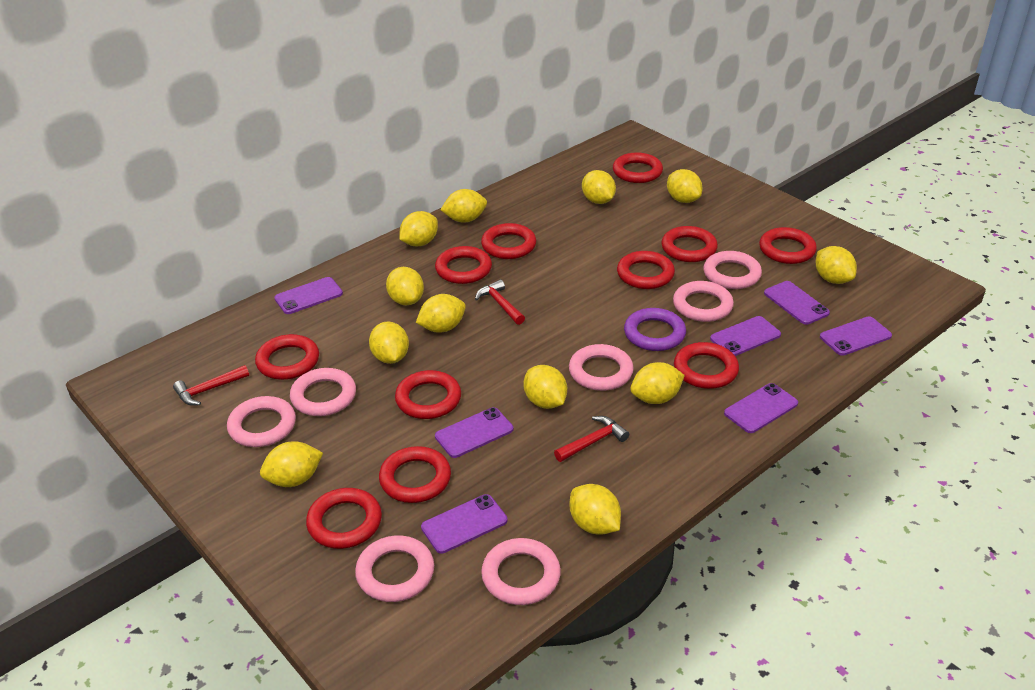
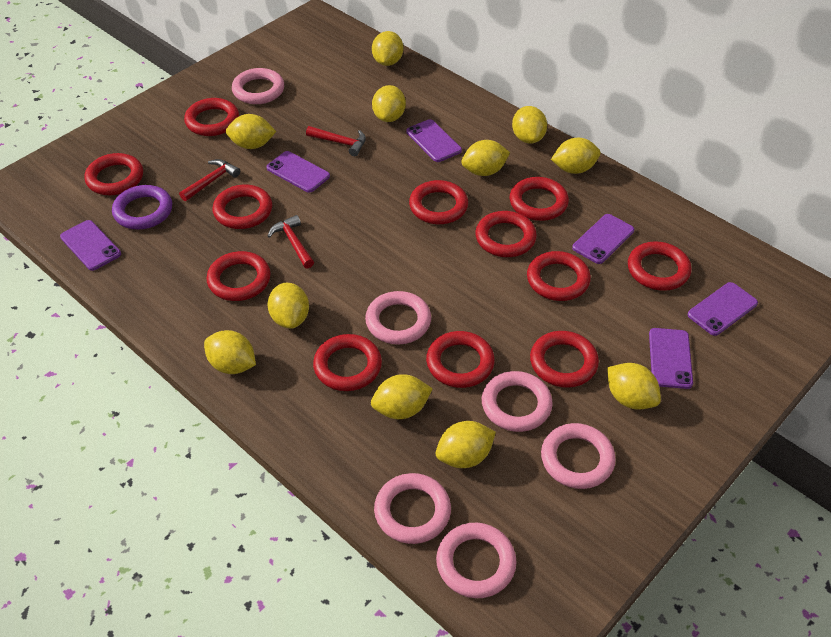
pink ring: [227,396,296,447] [290,368,356,416] [355,535,434,602] [481,538,561,605] [569,344,634,391] [673,281,734,322] [703,251,762,289] = 7 -> [232,68,284,104] [365,291,431,344] [374,473,451,544] [436,523,516,598] [482,371,553,432] [541,423,616,489] = 6
purple phone: [274,277,343,314] [421,494,508,554] [435,407,513,458] [710,316,781,356] [724,383,798,433] [764,281,830,325] [820,316,892,356] = 7 -> [60,220,121,271] [266,151,330,193] [406,119,462,162] [572,214,634,264] [649,328,693,389] [688,282,758,336] = 6
red ring: [255,334,319,380] [306,488,382,549] [379,446,451,503] [395,370,461,419] [435,246,492,284] [481,223,536,259] [613,152,663,183] [617,251,675,289] [661,226,718,262] [674,342,739,389] [759,227,817,264] = 11 -> [84,153,143,195] [184,98,239,136] [206,251,271,301] [212,185,272,229] [313,334,382,391] [409,180,468,224] [426,331,495,388] [475,211,537,257] [510,177,569,221] [527,251,591,301] [530,331,599,388] [628,242,692,291] = 12
yellow lemon: [260,441,323,487] [369,322,409,364] [386,267,424,305] [399,211,438,246] [416,294,466,333] [440,189,487,223] [523,365,567,409] [569,484,621,535] [582,170,616,204] [630,362,685,404] [667,169,703,203] [816,246,857,284] = 12 -> [204,330,256,374] [226,114,276,149] [267,283,309,329] [371,374,433,419] [372,31,403,66] [372,85,406,122] [436,421,496,468] [461,140,510,176] [512,106,547,144] [551,138,600,174] [607,363,661,410] = 11

